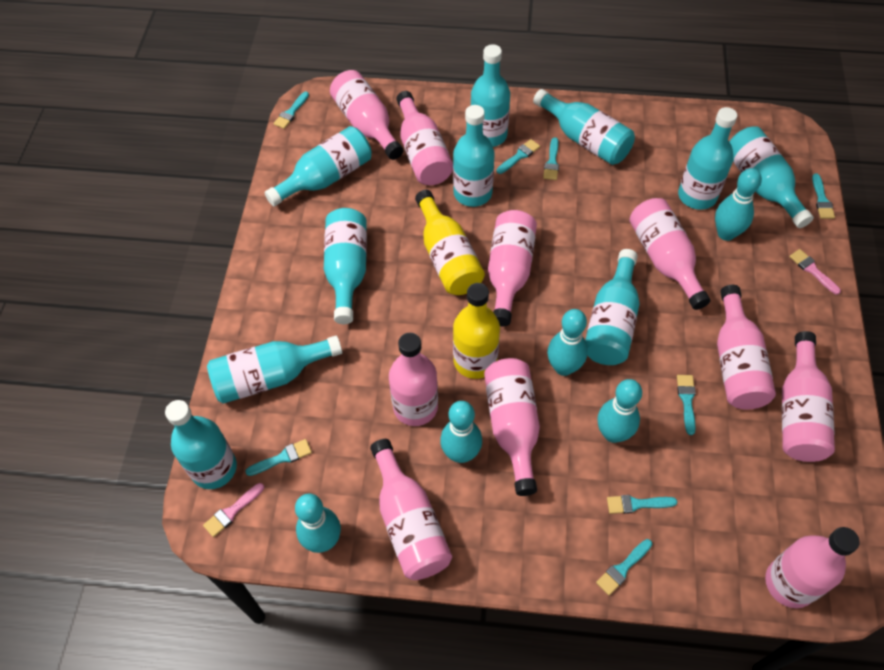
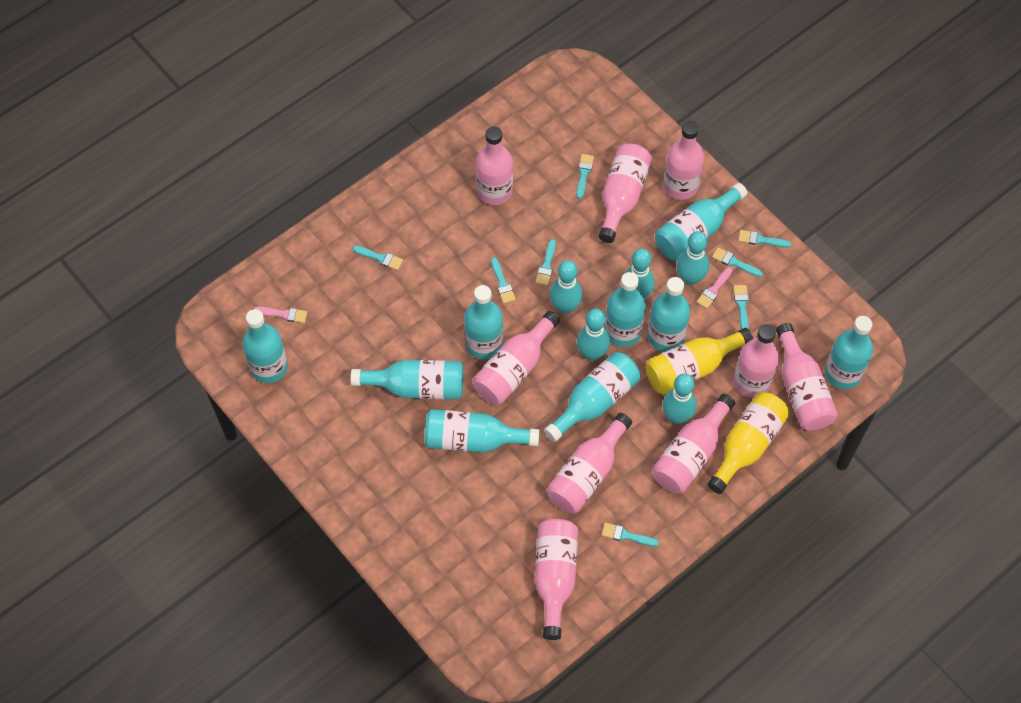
pink bottle: [330,70,403,160] [370,439,452,580] [389,333,438,426] [396,91,453,185] [484,358,540,496] [488,210,537,326] [629,198,711,310] [717,285,776,409] [765,527,860,608] [782,331,835,462] = 10 -> [473,311,560,405] [476,127,513,205] [535,519,578,640] [547,413,632,513] [598,144,652,243] [652,394,735,493] [663,121,704,200] [734,324,779,398] [776,323,838,431] = 9
turquoise bottle: [165,400,237,489] [207,336,342,404] [264,126,372,206] [324,208,367,324] [453,105,495,207] [470,44,510,147] [533,89,635,165] [585,249,639,365] [678,107,737,210] [729,126,814,228] = 10 -> [242,309,288,383] [350,360,463,399] [425,409,540,453] [464,285,503,360] [544,352,641,442] [605,272,646,347] [648,277,690,352] [655,183,747,261] [825,316,873,389] = 9

